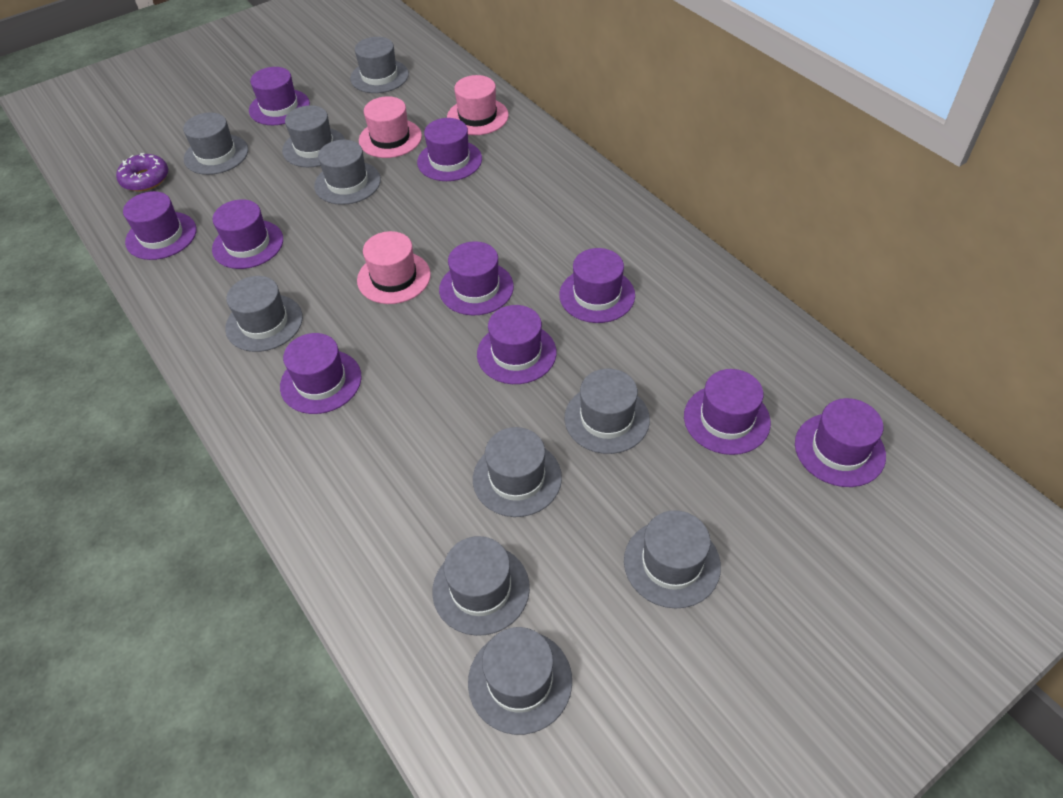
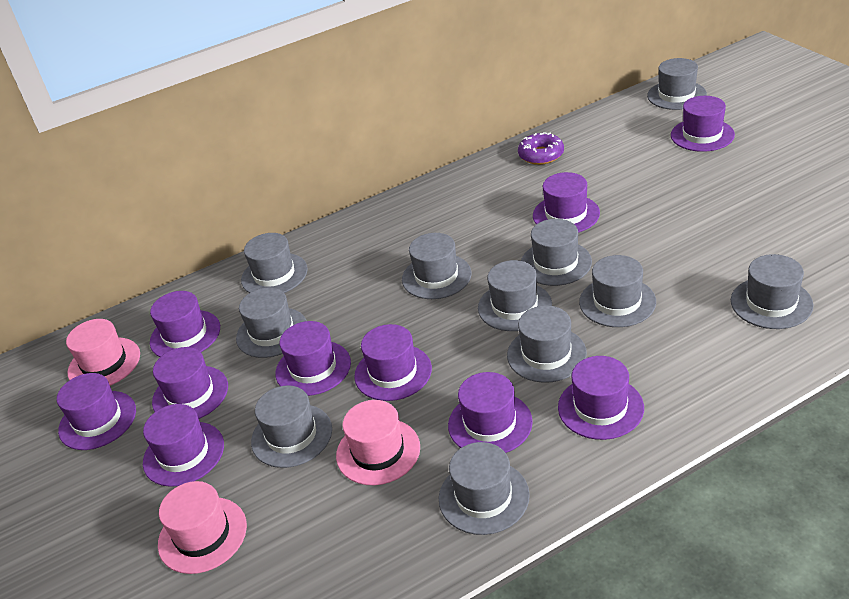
grey hat: [183,112,248,175] [225,276,303,352] [282,105,345,167] [314,140,381,205] [350,37,409,93] [432,536,530,636] [468,627,572,735] [473,427,562,517] [565,369,650,454] [624,510,721,609] = 10 -> [236,288,307,358] [241,233,308,293] [251,385,332,468] [402,233,471,299] [439,442,530,535] [478,260,552,331] [507,305,587,383] [521,219,592,286] [579,255,656,327] [647,58,707,110] [731,254,814,329] = 11

